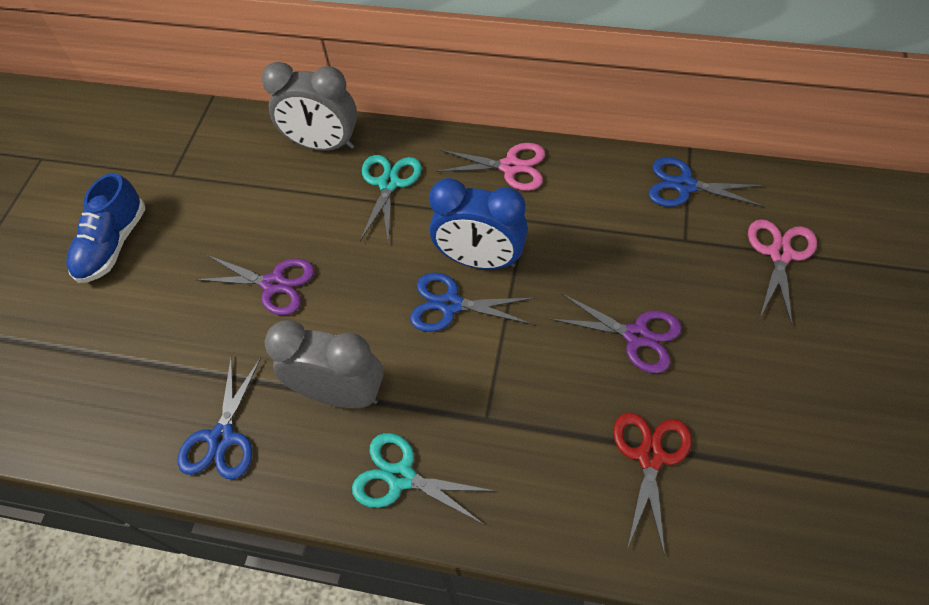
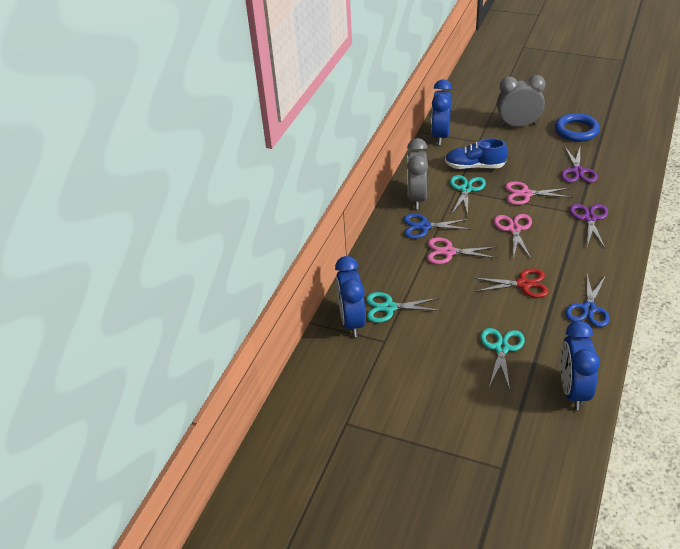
blue clock: [429,178,528,269] = 1 -> [335,256,366,337] [431,79,452,145] [560,321,600,410] = 3
blue ring: none = 0 -> [555,113,600,142] = 1
blue scissors: [178,355,261,479] [410,272,535,332] [649,157,765,207] = 3 -> [403,214,471,239] [565,274,610,327] = 2
pink scissors: [436,143,545,191] [748,219,817,326] = 2 -> [427,237,496,264] [494,214,532,260] [505,181,572,205] = 3
turquoise scissors: [352,433,495,524] [360,155,422,245] = 2 -> [366,292,441,323] [450,175,486,215] [480,328,525,390] = 3

